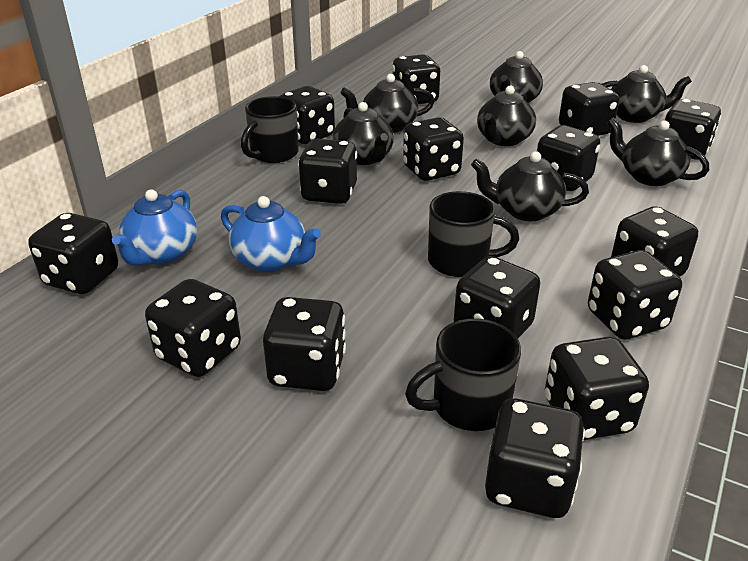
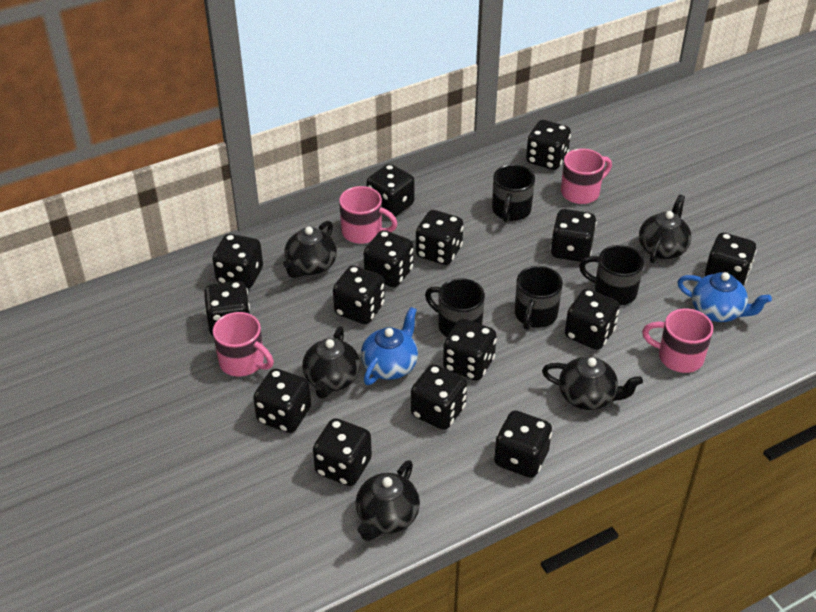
black mug: [241,96,299,163] [405,318,521,431] [428,191,519,277] = 3 -> [425,278,485,337] [492,164,535,222] [515,266,563,330] [579,245,644,306] = 4
black teapot: [333,102,394,165] [341,74,435,133] [471,151,589,221] [477,85,536,146] [490,51,543,103] [602,65,692,123] [607,118,709,186] = 7 -> [283,221,337,278] [302,326,360,399] [356,460,420,541] [542,356,643,410] [639,194,691,263] = 5
pink mug: none = 0 -> [213,312,274,376] [339,186,398,244] [561,149,612,204] [642,309,713,373] = 4

